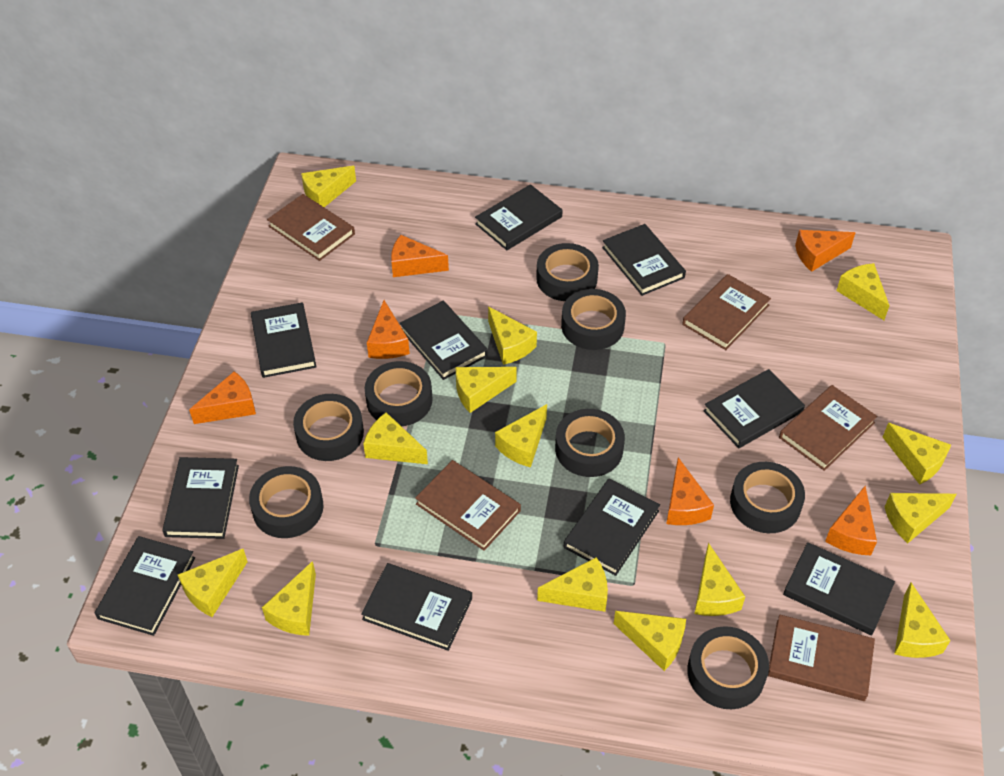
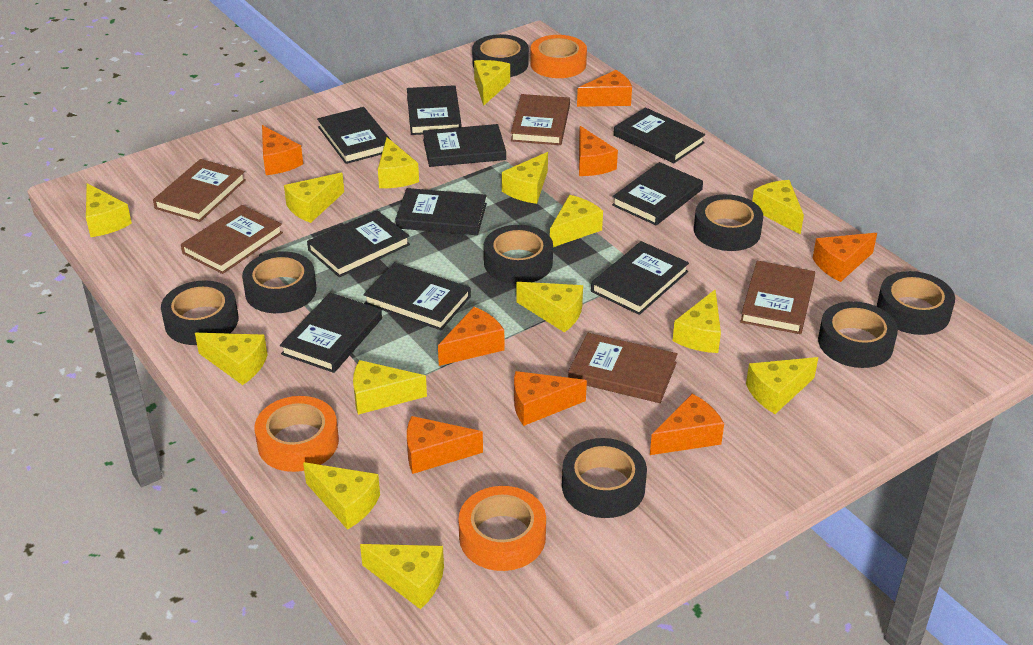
orange cheese: [189,371,256,424] [367,300,410,359] [391,235,449,277] [666,457,714,525] [795,230,855,272] [825,486,877,555] = 6 -> [262,125,303,175] [407,416,483,474] [438,307,504,366] [514,371,587,426] [577,70,632,107] [579,126,618,176] [650,394,724,455] [813,233,877,282] = 8
orange tape: none = 0 -> [254,396,339,472] [459,486,546,571] [530,35,587,78] = 3

